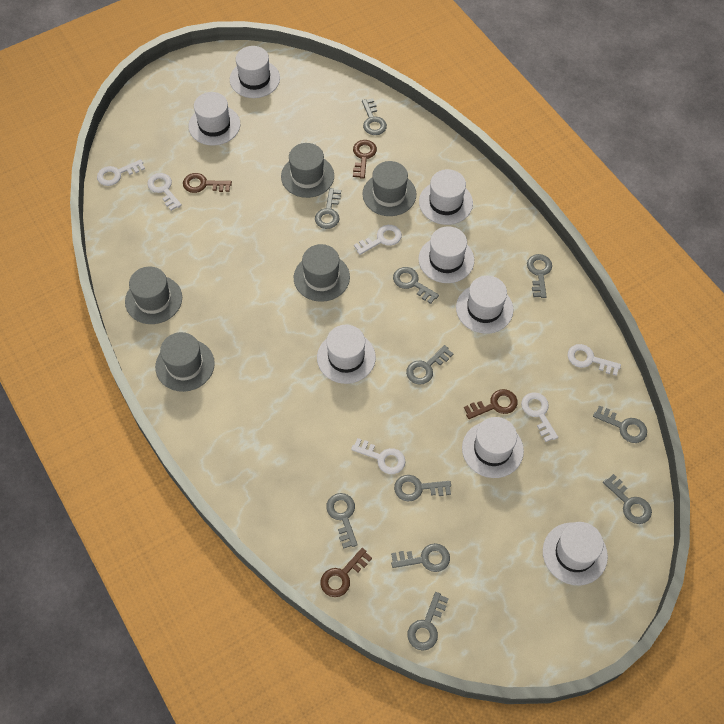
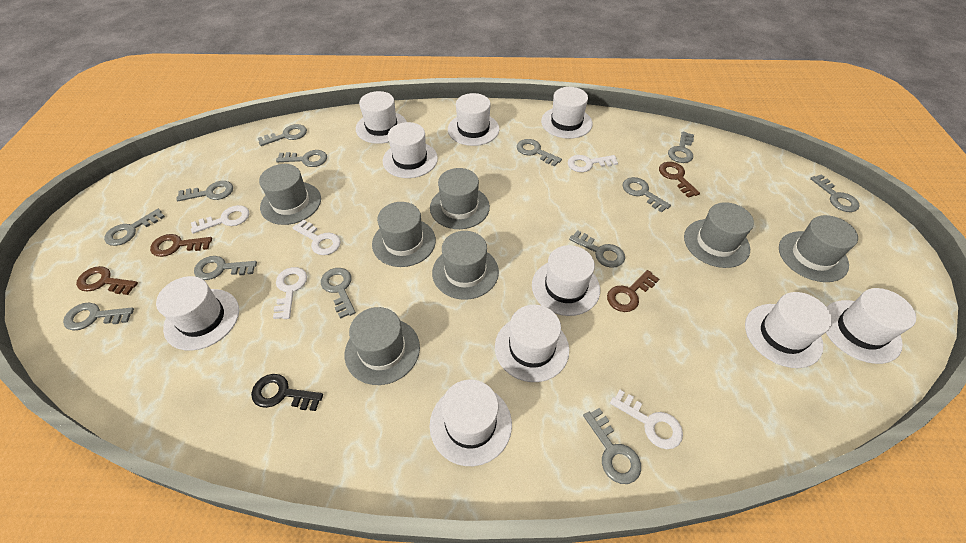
black key: none = 0 -> [251,374,323,411] = 1
grey hat: [125,267,182,324] [155,332,215,392] [281,143,334,198] [294,244,350,302] [362,161,416,216] = 5 -> [259,164,321,225] [345,307,420,385] [372,202,436,267] [430,168,490,229] [432,231,499,300] [684,202,754,268] [779,215,858,282] = 7
grey key: [315,188,341,229] [326,493,358,549] [362,98,387,135] [391,543,450,572] [393,267,439,304] [394,475,451,502] [406,345,453,385] [408,592,449,651] [527,254,552,298] [593,405,647,443] [603,474,652,524] = 11 -> [63,303,134,330] [104,209,165,246] [177,181,233,201] [194,256,257,280] [258,124,307,146] [276,150,327,167] [321,268,356,319] [517,139,562,167] [569,230,625,268] [583,408,641,484] [622,177,671,212] [668,132,694,163] [810,174,860,212] = 13
white hat: [189,92,240,146] [230,46,280,98] [317,325,376,384] [418,226,474,283] [419,169,473,225] [456,276,513,334] [462,417,524,478] [543,522,608,585] = 8 -> [156,276,239,351] [356,91,407,144] [383,122,438,178] [430,380,512,466] [448,93,499,146] [495,305,569,382] [532,245,600,316] [541,87,593,139] [745,292,832,368] [826,288,916,364] = 10
white key: [97,159,145,186] [147,173,182,211] [351,438,406,474] [354,225,402,255] [521,392,558,442] [568,344,621,376] = 6 -> [191,205,249,233] [273,267,307,319] [293,220,341,255] [568,155,618,172] [610,390,683,449] = 5

